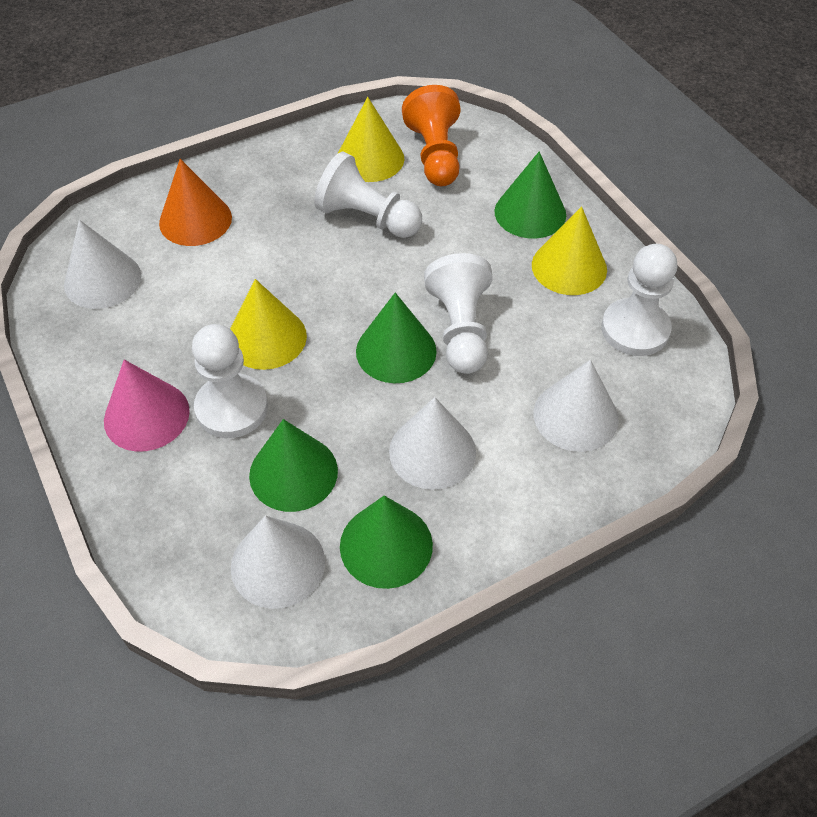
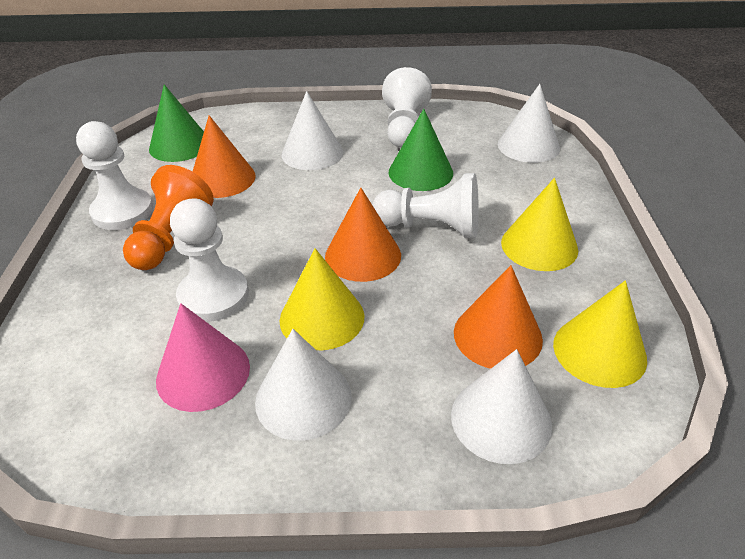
green cone: [249,419,338,512] [340,496,433,589] [356,292,437,383] [494,151,566,239] = 4 -> [149,84,204,162] [389,109,453,191] = 2
orange cone: [159,159,232,246] = 1 -> [193,115,256,198] [325,188,401,282] [454,265,543,369] = 3

